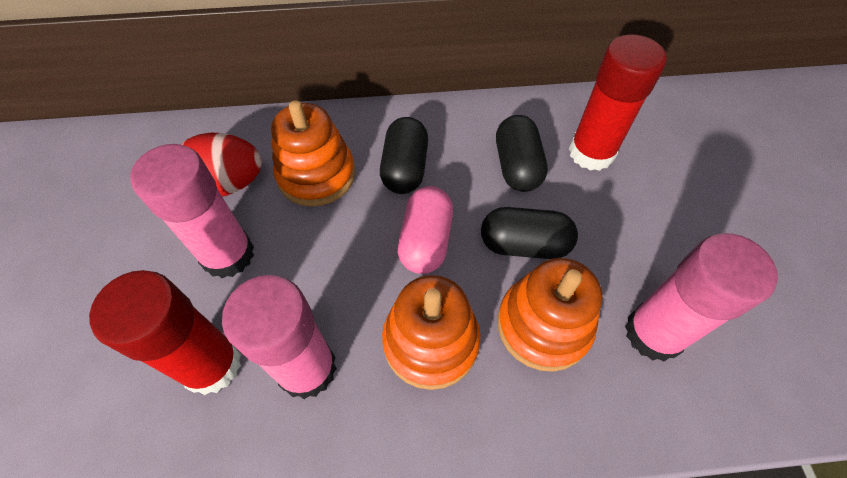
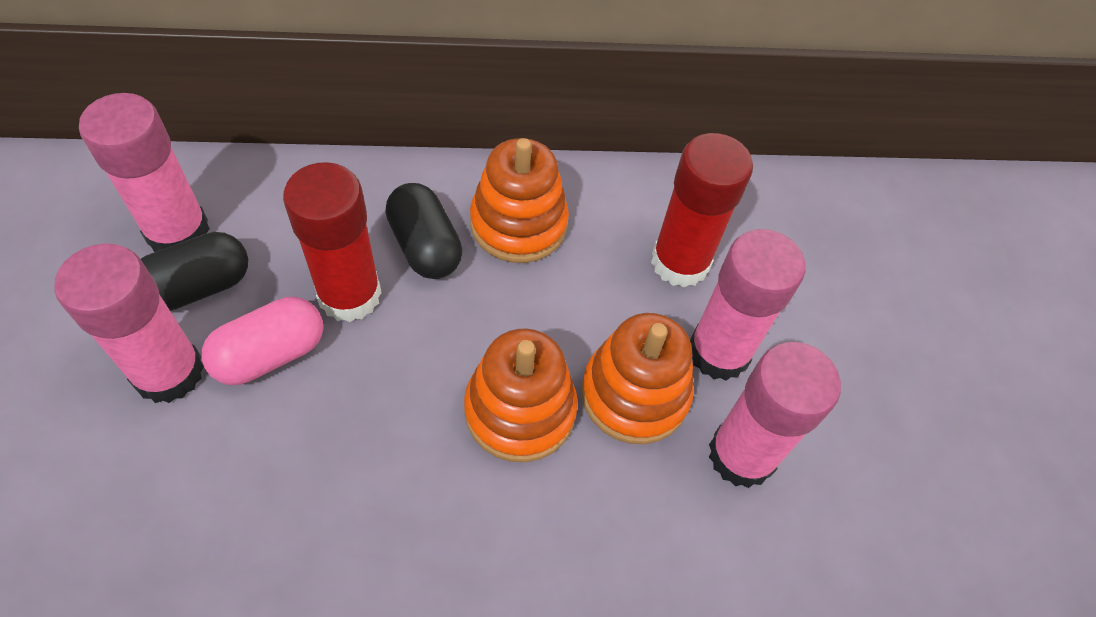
black capsule: [380,117,428,194] [481,207,578,259] [496,115,548,192] = 3 -> [141,232,248,311] [385,183,462,279] = 2
pink glue stick: [130,144,254,278] [222,275,337,399] [625,233,778,361] = 3 -> [54,243,204,403] [79,93,210,252] [690,229,805,381] [709,342,841,488] = 4
red egg: [181,132,262,197] = 1 -> none = 0

